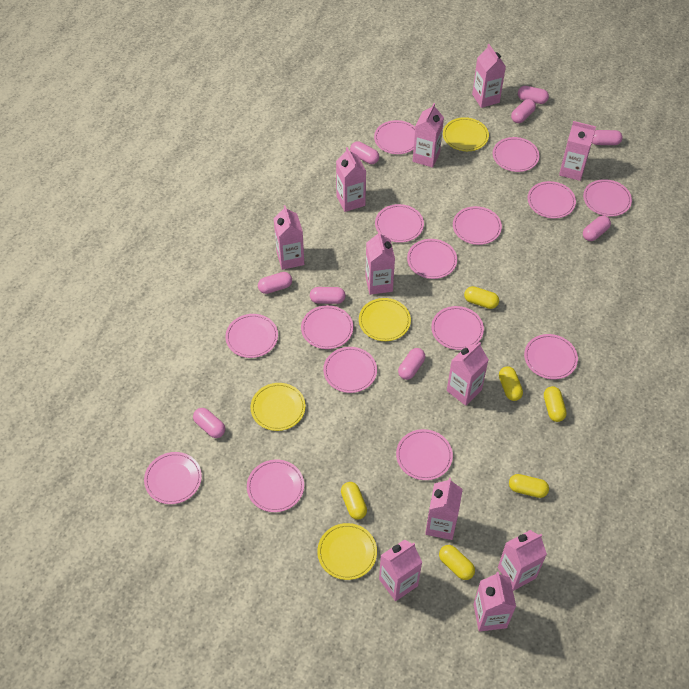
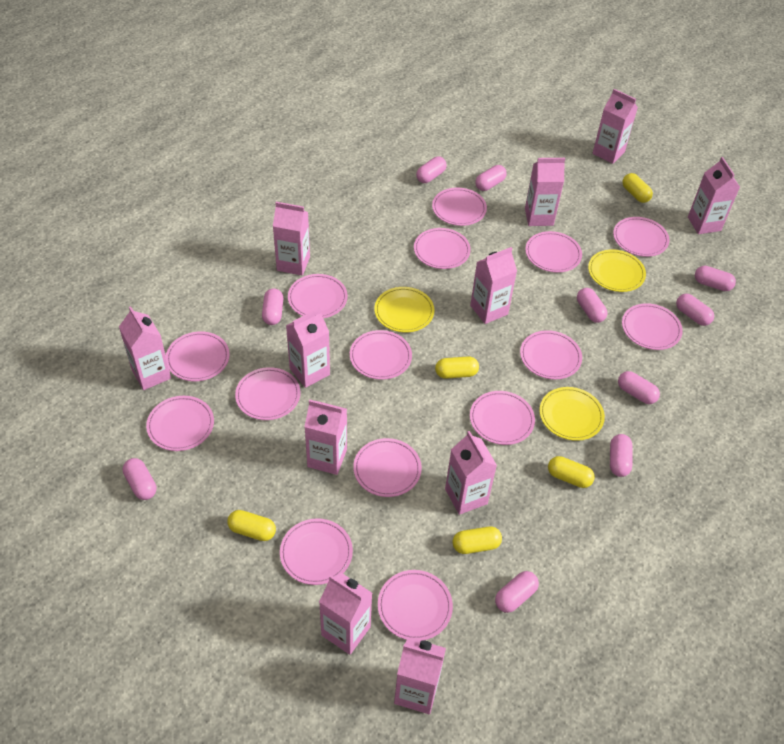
pink capsule: [193,408,225,438] [258,272,292,294] [310,287,346,304] [350,141,379,164] [398,348,425,380] [511,99,536,123] [518,86,549,104] [583,216,611,241] [592,130,623,145] = 9 -> [123,458,156,500] [262,288,284,325] [416,157,447,183] [475,165,507,191] [495,571,539,613] [577,288,607,323] [610,434,632,477] [618,371,660,404] [676,294,714,326] [695,266,736,291] = 10
yellow capsule: [341,482,367,520] [439,545,475,580] [464,286,499,309] [499,366,523,401] [509,474,549,498] [544,386,567,422] = 6 -> [227,510,276,541] [435,356,479,379] [453,526,502,554] [548,456,595,488] [622,173,653,203] = 5
yellow plate: [250,383,306,431] [317,523,377,580] [359,298,411,341] [443,117,489,151] = 4 -> [374,287,435,333] [540,387,605,441] [588,249,646,292] = 3

